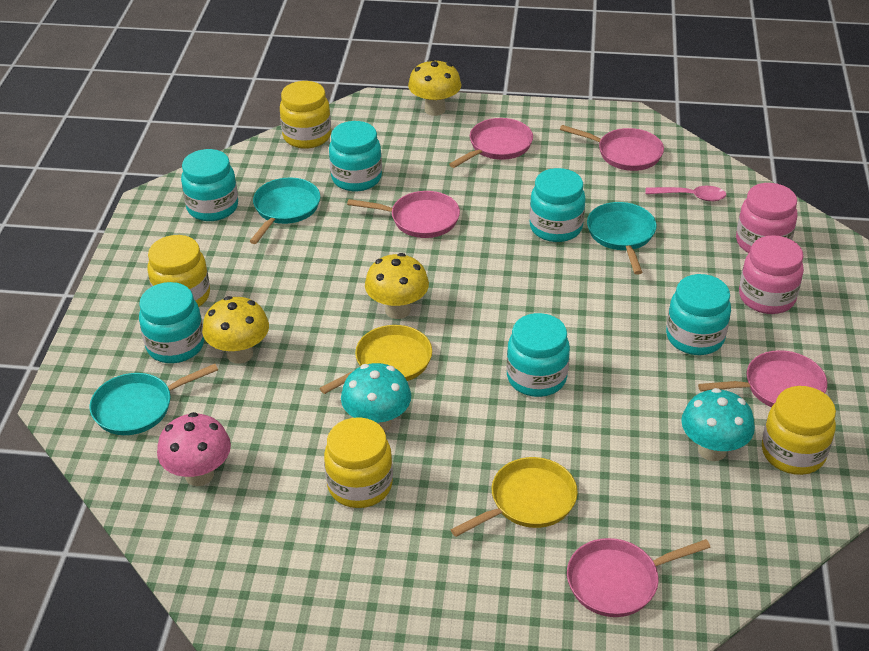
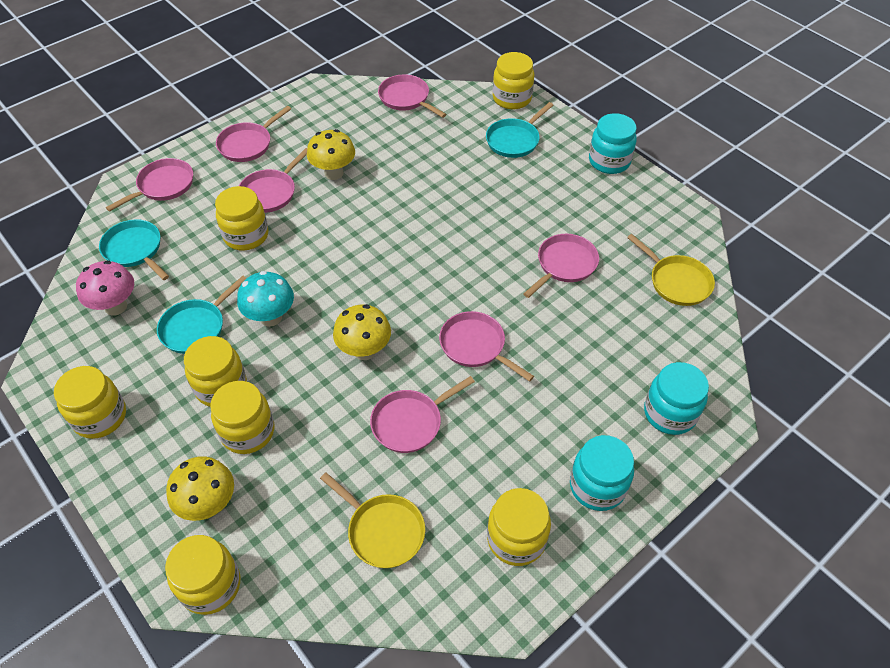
pink jar: [736,183,797,253] [739,235,804,314] = 2 -> none = 0
pink pan: [347,191,460,238] [449,118,533,168] [560,125,664,171] [567,538,711,617] [698,350,827,407] = 5 -> [106,158,193,212] [216,106,291,162] [239,148,307,213] [370,376,475,453] [378,75,446,118] [439,311,534,382] [523,234,599,298] = 7
pink spoon: [645,186,726,201] = 1 -> none = 0
turquoise jar: [139,282,204,363] [181,149,238,221] [329,121,382,191] [507,313,570,397] [529,168,586,242] [666,274,731,355] = 6 -> [570,435,634,511] [589,113,637,174] [644,362,709,435] = 3
turquoise mushroom: [341,363,411,431] [681,388,755,461] = 2 -> [237,271,294,327] = 1
yellow jar: [148,235,210,307] [280,81,331,149] [324,417,393,508] [762,386,836,475] = 4 -> [54,366,126,439] [165,535,240,615] [184,336,247,407] [210,381,274,454] [215,186,268,251] [487,488,551,566] [493,52,534,109] = 7

